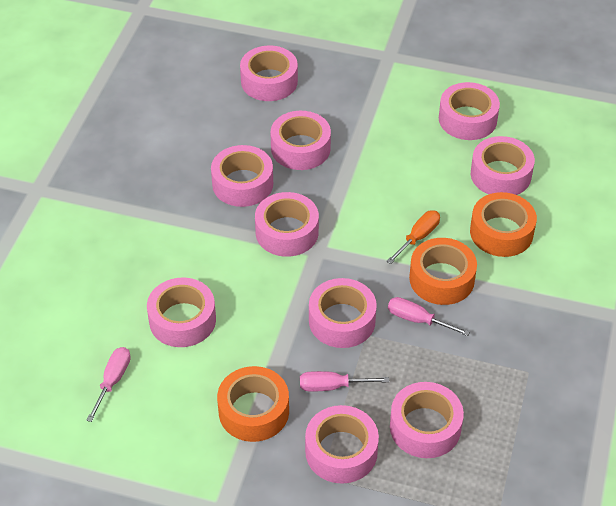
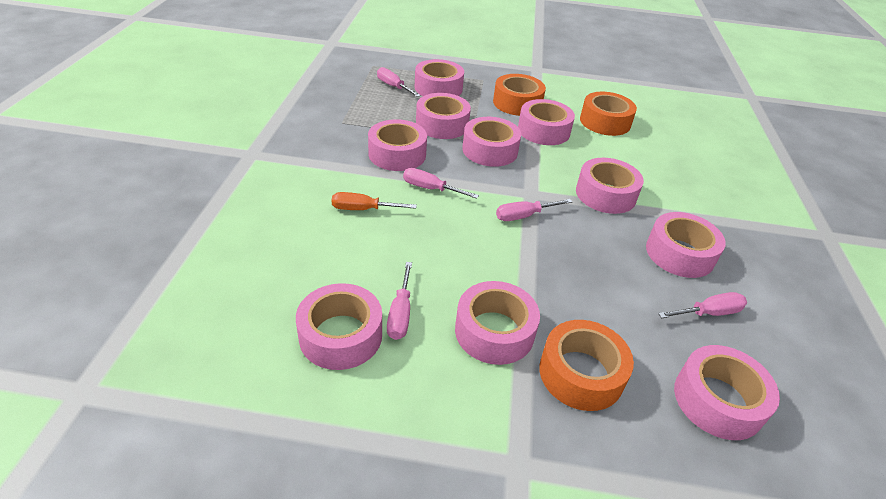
pink screwdriver: [86,347,131,422] [300,371,389,392] [388,297,470,336] = 3 -> [377,67,421,97] [387,262,412,340] [403,168,479,199] [496,199,572,221] [658,292,747,318] = 5

